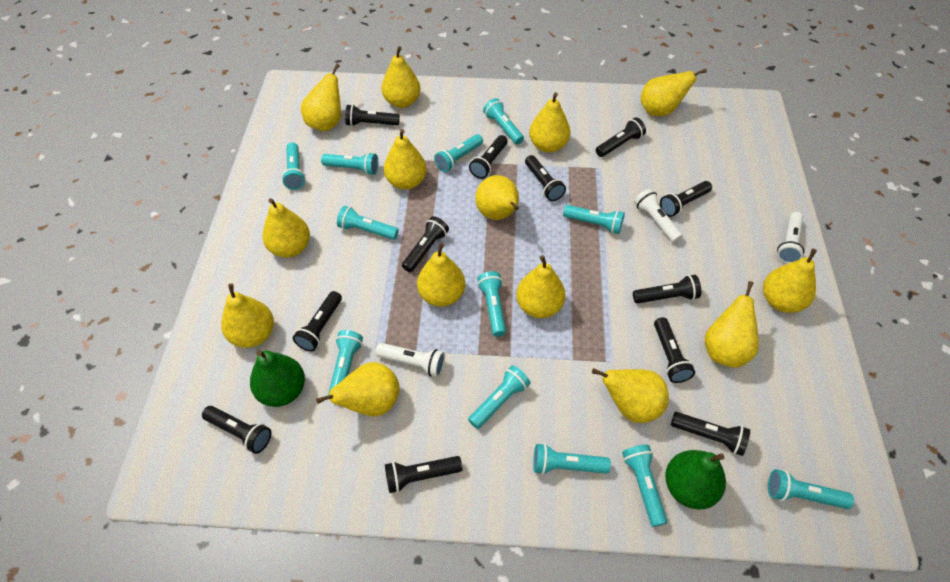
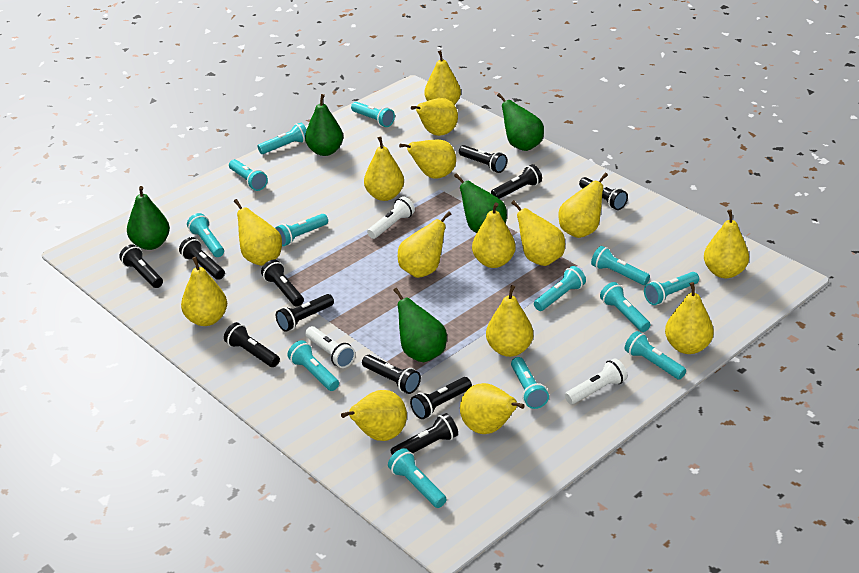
black flashlight: [202,406,271,454] [293,291,342,352] [345,104,400,126] [385,456,462,493] [402,216,449,272] [469,135,508,179] [525,155,566,201] [596,117,646,157] [633,275,701,304] [654,317,695,383] [660,181,712,217] [671,412,750,456] = 12 -> [119,244,163,288] [179,237,225,280] [224,322,280,367] [261,260,304,306] [276,294,334,332] [362,355,421,394] [390,413,458,455] [410,377,472,419] [459,145,507,173] [491,164,542,199] [579,177,628,210] = 11
green pear: [250,350,305,407] [665,450,726,510] = 2 -> [127,186,170,250] [305,94,343,156] [393,288,447,362] [454,173,507,233] [497,93,544,151] = 5
turquoise flashlight: [282,142,306,190] [321,152,378,175] [328,330,363,396] [337,206,399,240] [434,134,483,172] [468,365,530,429] [477,271,506,337] [483,98,524,145] [533,443,611,475] [563,205,625,234] [622,445,667,527] [768,469,854,509] = 12 -> [187,213,224,257] [229,159,268,191] [258,123,307,154] [275,214,328,246] [287,340,339,391] [351,102,395,127] [388,448,447,508] [511,357,549,409] [534,266,586,311] [591,246,650,285] [600,282,650,332] [624,331,686,380] [644,272,699,305] = 13
yellow pear: [221,284,274,348] [262,198,310,258] [301,64,341,131] [316,362,399,416] [382,46,421,108] [384,129,427,190] [417,243,465,307] [475,175,519,220] [516,255,566,318] [529,92,571,153] [592,368,669,423] [640,69,707,116] [705,281,759,368] [763,249,817,313] = 14 -> [181,257,227,326] [234,199,282,266] [341,390,407,441] [364,137,404,201] [398,211,451,278] [399,139,456,179] [411,98,458,136] [425,50,461,105] [460,383,525,434] [472,202,516,268] [486,285,533,357] [511,200,565,266] [558,173,608,238] [665,282,714,354] [704,210,749,278] = 15

